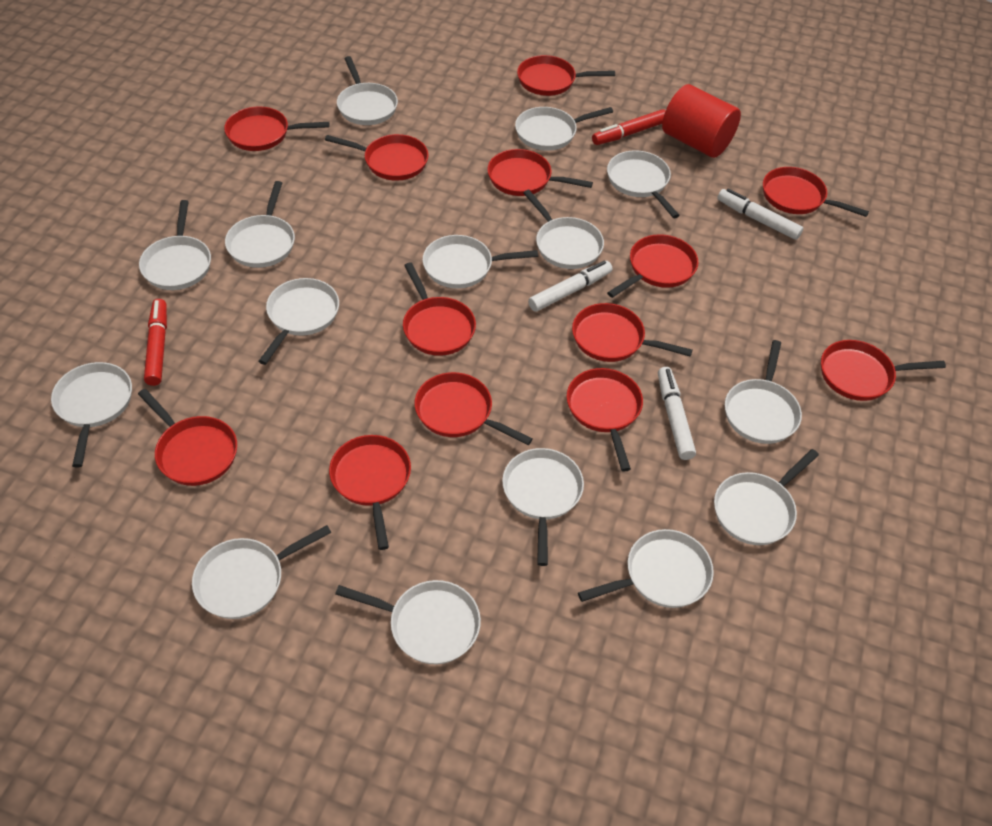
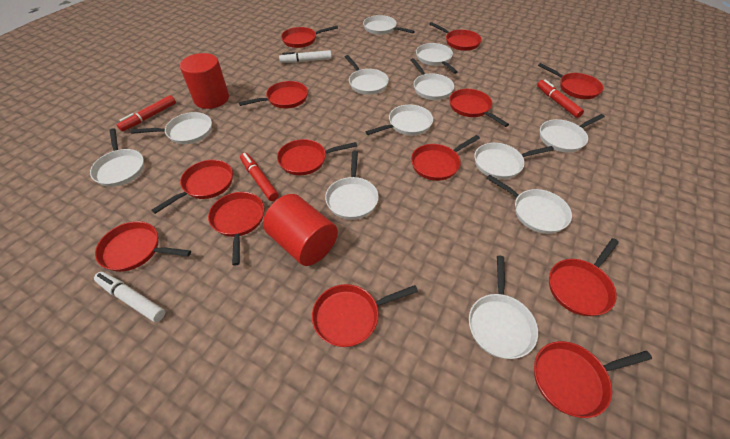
red cylinder: [662,84,741,158] = 1 -> [180,53,229,109] [263,194,338,266] = 2
red marker: [144,299,167,386] [592,109,666,145] = 2 -> [117,95,176,131] [240,153,279,201] [537,79,584,118] = 3
white marker: [528,261,613,312] [658,367,696,460] [717,189,803,240] = 3 -> [94,272,165,322] [279,50,332,63] = 2
white pan: [51,362,132,468] [139,200,211,290] [192,525,331,619] [225,181,295,268] [258,278,339,365] [335,580,481,664] [337,56,398,125] [422,235,538,288] [502,448,584,566] [515,107,613,151] [523,190,604,269] [578,529,714,608] [607,150,680,218] [714,449,819,545] [725,340,802,444] = 15 -> [90,128,144,187] [131,112,212,144] [325,151,379,220] [345,55,389,95] [363,15,415,35] [366,105,433,136] [411,58,454,100] [416,43,458,74] [469,256,538,359] [474,143,554,179] [486,175,572,234] [540,114,605,153] = 12

